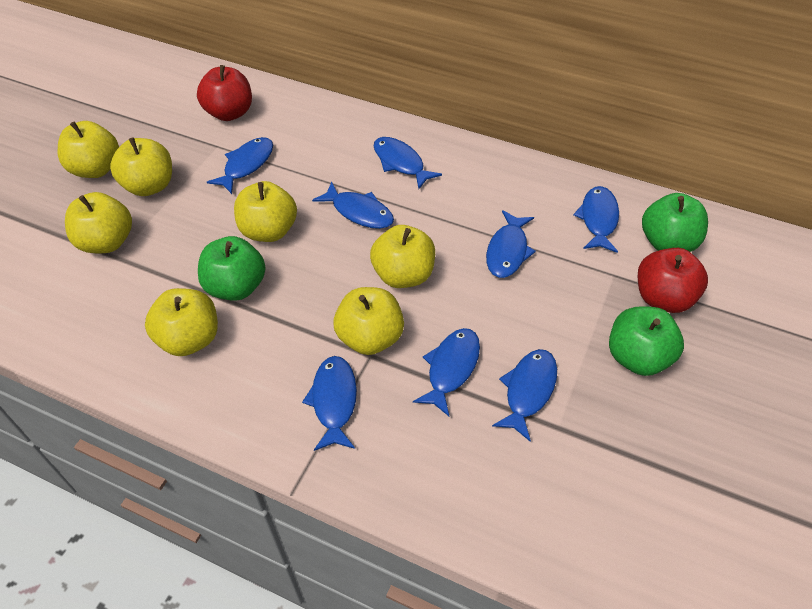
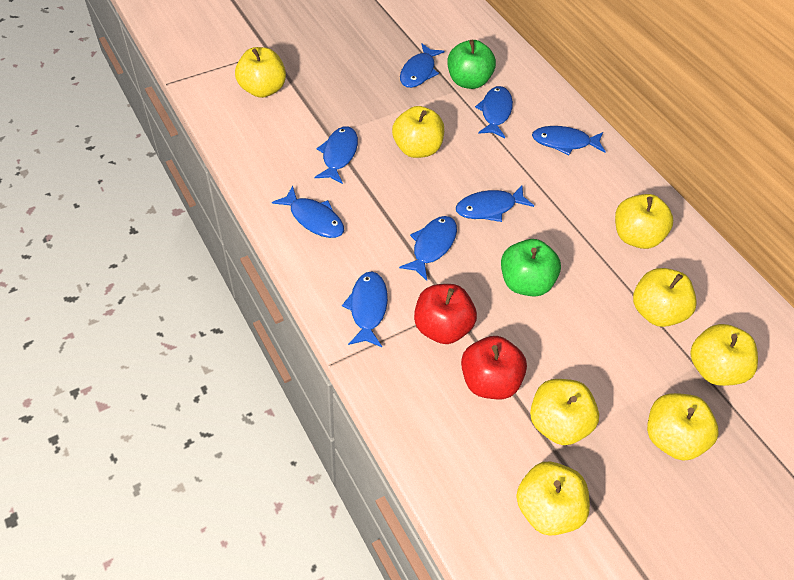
green apple: [198,236,265,301] [609,306,684,376] [642,193,708,252] = 3 -> [447,40,496,89] [501,239,561,297] = 2
yellow apple: [58,121,119,178] [65,192,132,253] [110,137,172,196] [145,288,218,356] [234,181,297,242] [333,287,404,355] [370,225,435,288] = 7 -> [235,47,286,98] [392,106,444,158] [516,462,590,536] [530,379,599,445] [615,194,673,249] [633,268,697,327] [647,393,718,460] [690,324,758,386] = 8

